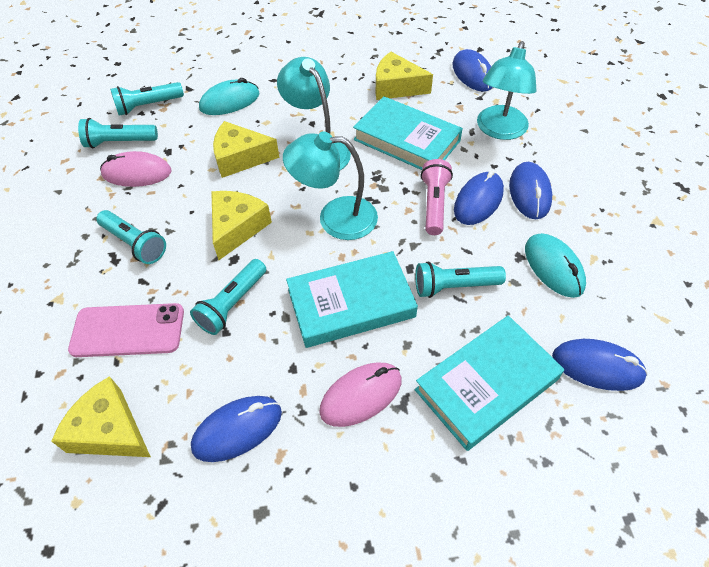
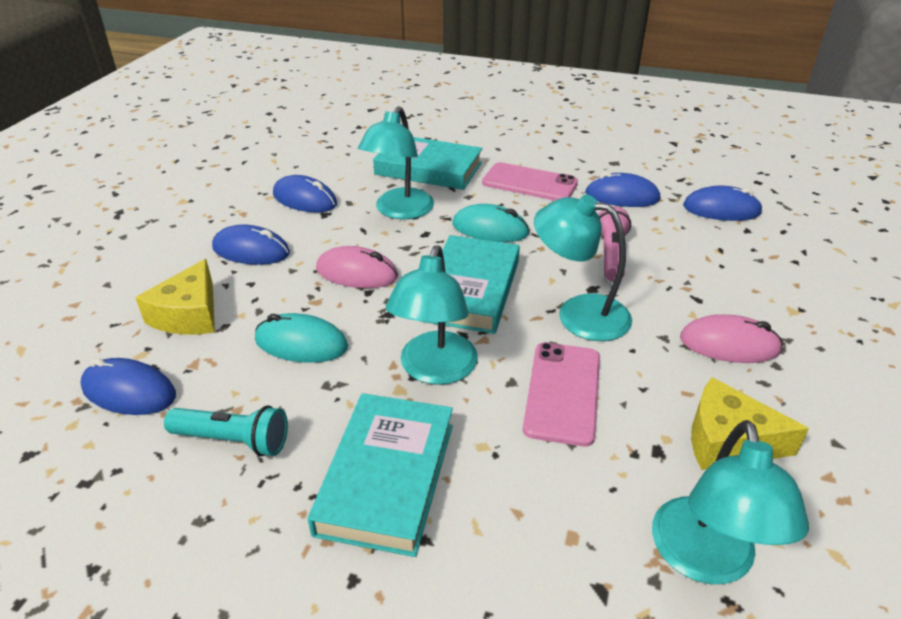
pink phone: [68,303,184,357] = 1 -> [482,162,578,201] [523,342,600,446] = 2
turquoise flashlight: [78,118,158,148] [96,210,166,264] [110,82,184,116] [190,259,266,335] [415,261,506,298] = 5 -> [164,406,288,457] = 1
turquoise lamp: [277,57,351,170] [283,131,378,240] [477,41,537,140] = 3 -> [358,106,434,219] [386,245,478,385] [534,194,632,341] [652,420,809,584] = 4
yellow cheese: [51,376,151,457] [211,191,272,260] [213,121,279,178] [376,52,433,100] = 4 -> [135,259,215,335] [691,377,809,470] = 2

